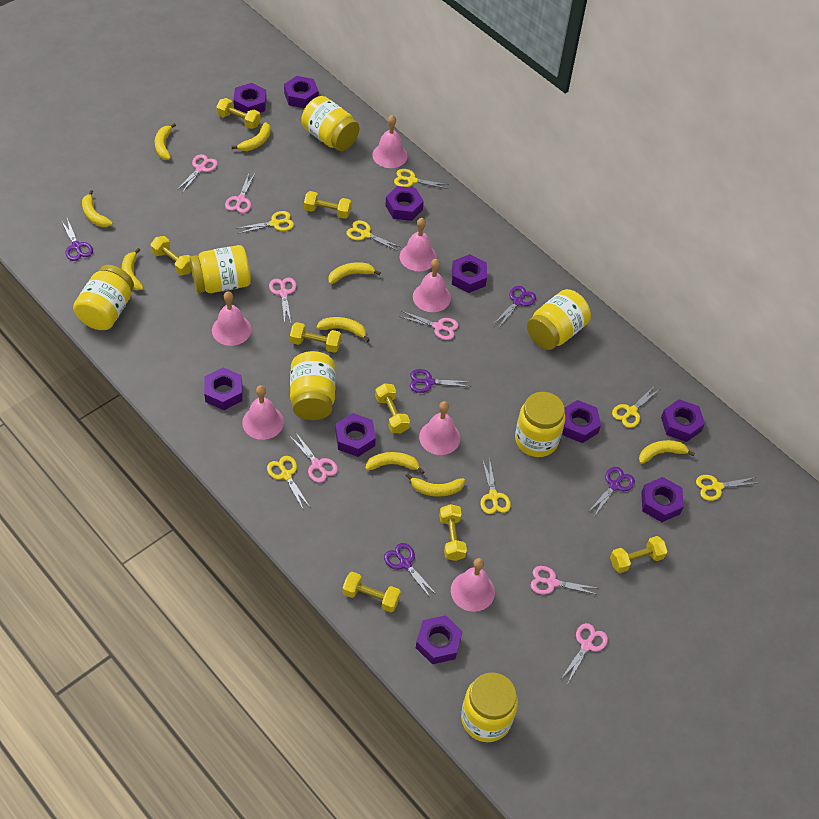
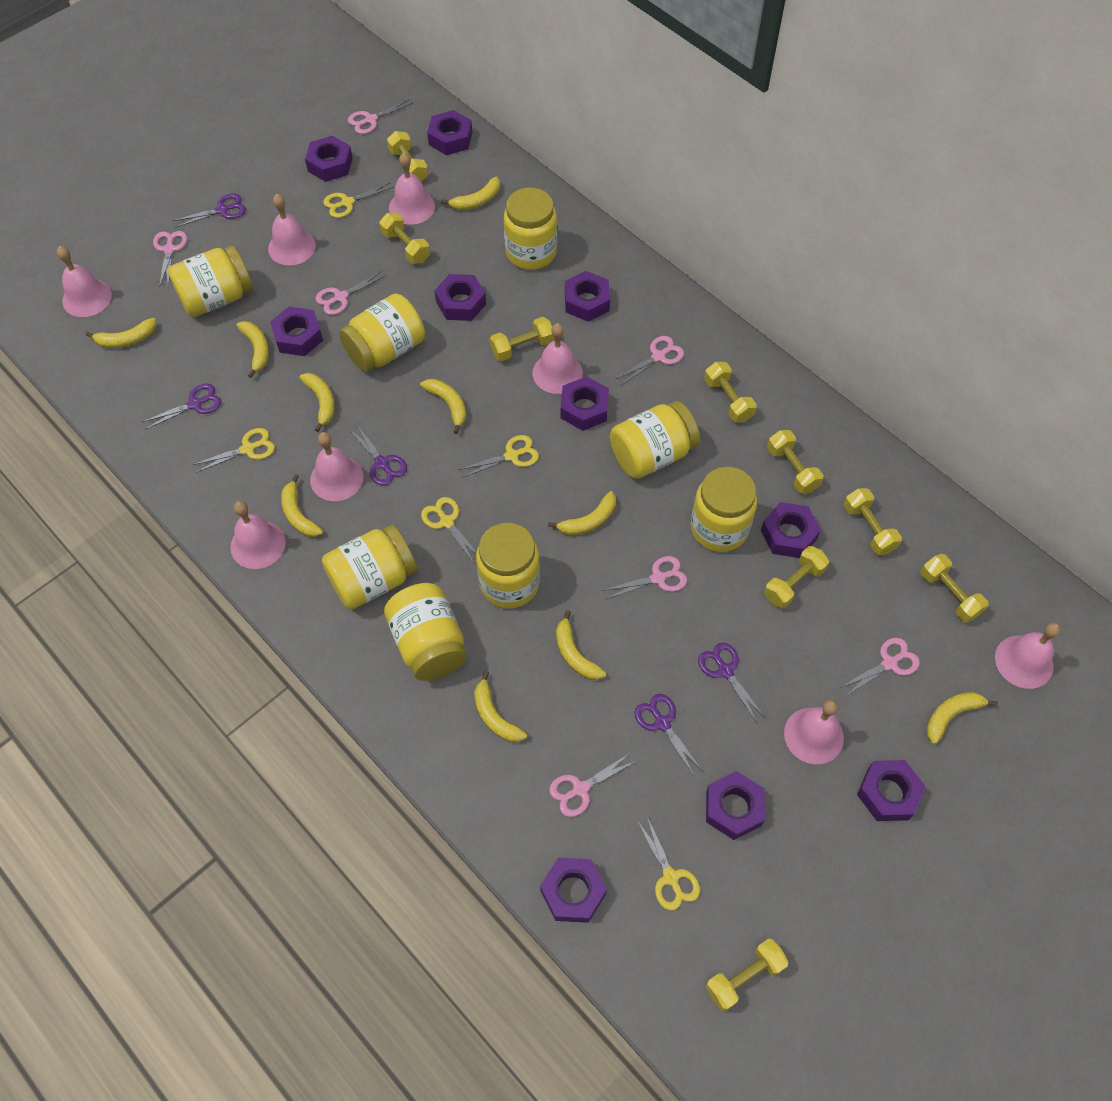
pink bell: [212,291,251,346] [242,385,284,440] [372,115,408,168] [400,218,437,271] [413,259,451,312] [419,401,460,455] [451,558,495,612] = 7 -> [57,246,112,317] [231,501,286,569] [268,194,316,265] [310,432,364,501] [389,153,435,225] [532,323,583,394] [784,700,844,764] [995,622,1061,689] = 8
yellow banana: [82,190,113,227] [122,248,144,291] [155,123,176,160] [232,122,271,151] [316,317,369,342] [328,262,381,284] [365,452,425,474] [406,474,465,497] [639,440,695,464] = 9 -> [85,318,156,348] [236,321,269,378] [281,474,323,537] [299,373,335,432] [420,379,466,434] [441,177,500,210] [474,671,527,742] [548,491,616,535] [556,610,606,680] [926,692,998,744] = 10
yellow dumbbell: [150,236,191,275] [216,98,261,129] [290,322,341,353] [304,191,351,219] [342,572,401,612] [375,383,410,433] [439,504,467,561] [610,536,667,573] = 8 -> [379,213,430,264] [387,131,428,182] [490,317,554,361] [704,362,757,423] [706,939,789,1011] [764,546,829,609] [767,430,823,494] [844,488,902,555] [921,554,989,623] = 9
yellow jar: [73,265,134,330] [190,245,251,293] [290,351,335,420] [301,96,359,151] [461,672,518,742] [515,392,565,457] [527,289,591,350] = 7 -> [168,246,253,317] [322,525,417,610] [339,293,425,372] [384,583,467,681] [476,523,540,609] [504,188,557,270] [610,401,700,479] [691,467,757,552] = 8
yellow scissors: [236,211,294,234] [267,456,310,509] [346,220,400,251] [394,169,449,189] [480,457,511,514] [612,385,660,428] [696,475,756,501] = 7 -> [193,428,275,473] [323,183,394,218] [421,497,477,565] [459,435,539,478] [637,817,700,910] = 5

